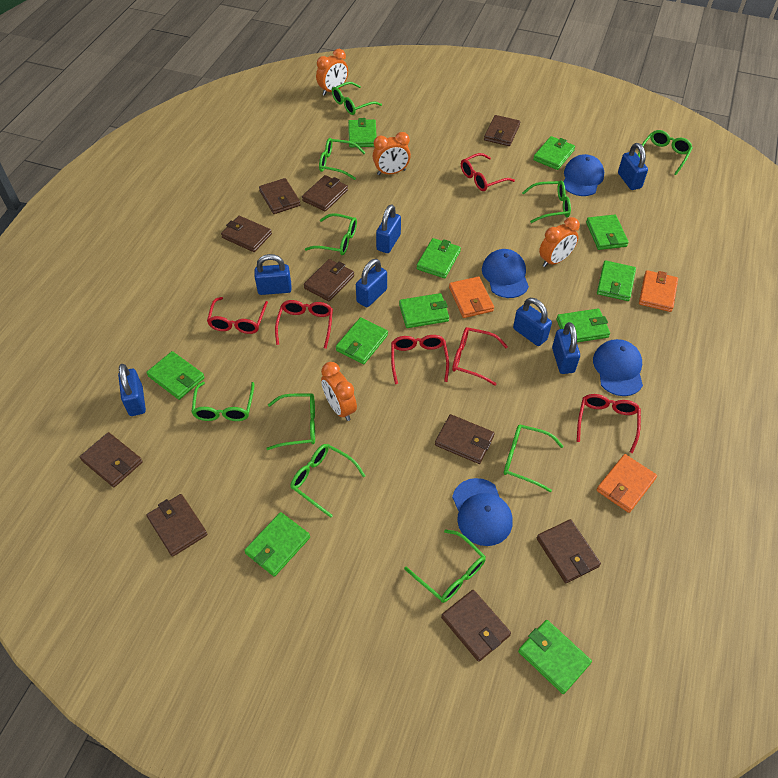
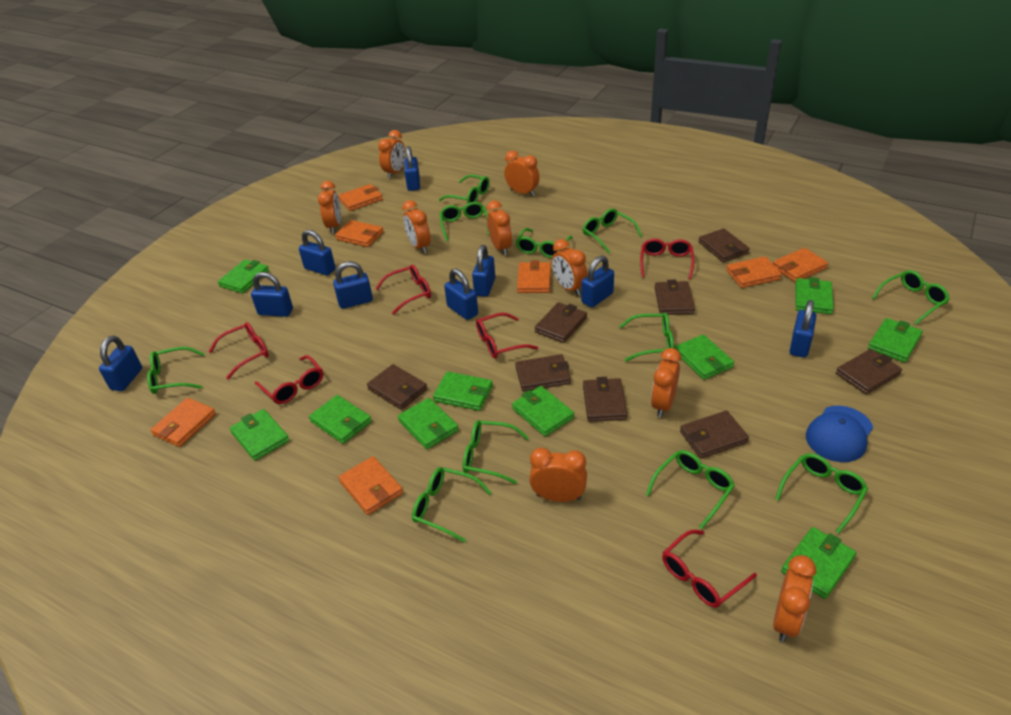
blue cap: [452,478,513,546] [482,249,529,298] [563,154,604,196] [593,339,643,396] = 4 -> [806,406,873,462] = 1
blue padlock: [118,364,146,416] [254,254,292,295] [356,259,387,307] [376,204,401,253] [513,298,552,346] [552,322,580,374] [618,143,648,190] = 7 -> [99,336,142,391] [251,272,293,317] [299,230,336,275] [333,261,373,309] [404,146,420,191] [444,268,478,320] [472,245,495,297] [581,255,614,308] [790,300,816,357] = 9
brown wallet: [80,432,143,487] [146,494,207,557] [221,216,272,252] [259,178,301,214] [302,175,348,212] [304,259,354,301] [435,414,495,464] [441,590,511,662] [484,115,520,146] [537,519,601,583] = 10 -> [367,364,427,410] [515,354,571,391] [535,302,587,343] [583,377,627,422] [655,280,695,315] [680,410,749,459] [698,228,750,262] [836,349,902,395] = 8
green glasses: [191,382,254,421] [266,394,315,450] [291,444,366,518] [305,213,357,255] [319,138,365,180] [332,82,382,115] [404,529,486,603] [504,425,563,492] [522,181,571,223] [638,130,693,175] = 10 -> [147,347,204,394] [412,467,491,543] [439,175,490,203] [440,202,489,242] [463,420,529,484] [516,228,573,258] [583,208,642,254] [619,313,674,361] [646,450,735,529] [775,453,868,534] [872,270,950,325] = 11
green wallet: [146,351,205,400] [244,512,310,577] [336,317,388,364] [348,118,377,147] [399,293,449,328] [416,238,461,278] [518,620,592,694] [533,136,575,170] [556,309,610,342] [586,214,629,250] [597,260,636,301] = 11 -> [218,260,269,293] [230,409,289,461] [309,395,372,444] [398,398,459,449] [433,371,493,411] [512,386,574,436] [675,334,734,380] [781,527,856,599] [795,277,834,314] [868,318,923,362] = 10
orange clock: [316,49,348,96] [321,362,357,421] [373,132,411,175] [539,217,580,267] = 4 -> [318,181,341,234] [378,130,406,178] [402,200,431,253] [487,200,512,255] [504,151,540,196] [529,448,587,502] [551,239,588,296] [651,348,681,417] [773,555,816,642] = 9
orange wallet: [449,276,494,318] [596,454,657,513] [639,270,678,312] = 3 -> [151,398,216,447] [335,220,384,247] [338,184,383,211] [338,456,403,515] [517,260,551,293] [726,256,782,288] [773,248,828,282] = 7

